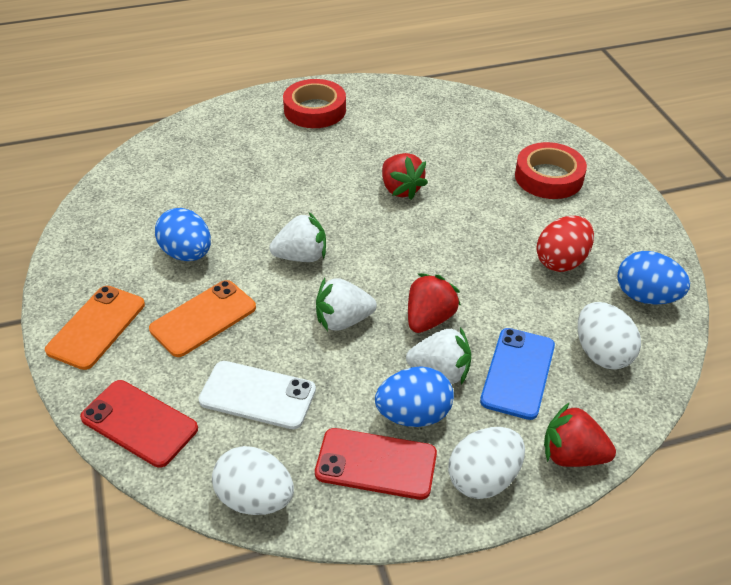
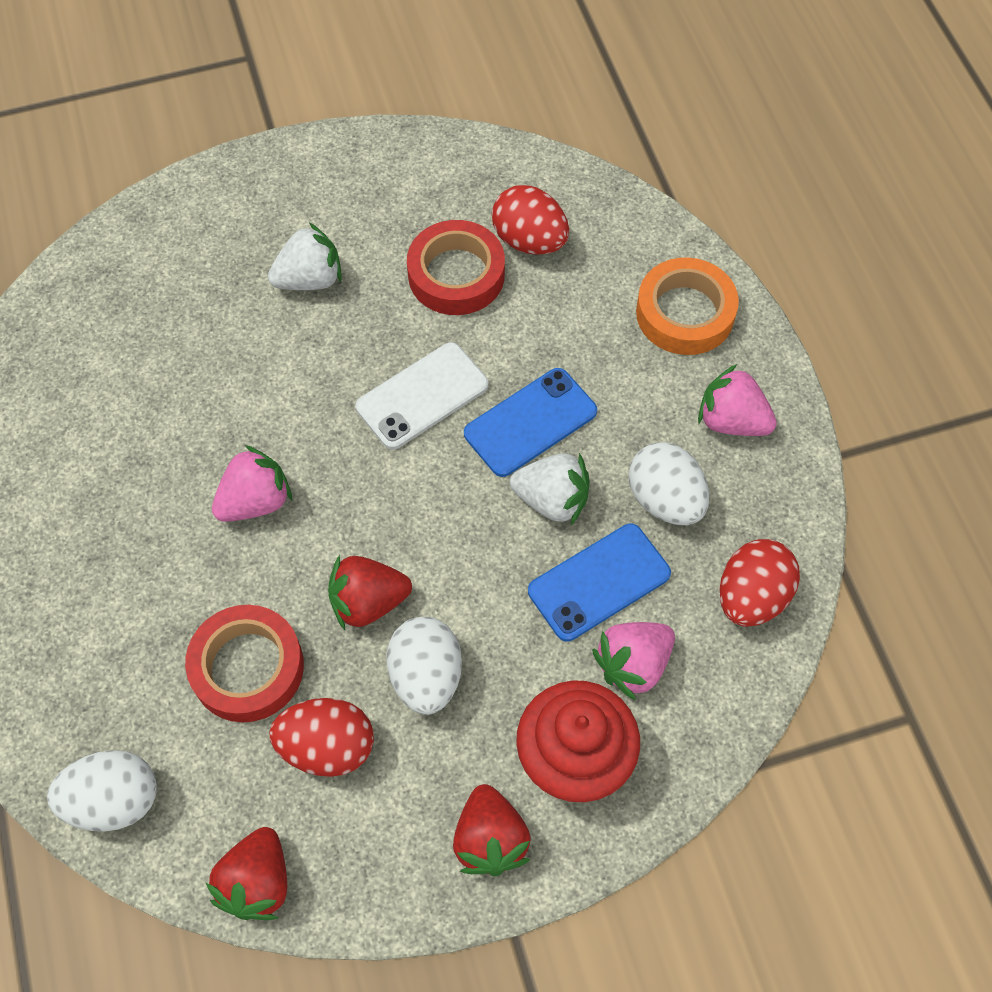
blue egg: [155,208,211,261] [375,366,454,427] [617,251,690,305] = 3 -> none = 0
blue phone: [480,328,555,420] = 1 -> [464,368,597,477] [528,524,671,641] = 2
orange phone: [45,286,145,370] [149,280,256,357] = 2 -> none = 0
orange tape: none = 0 -> [636,258,739,355] = 1
pink strawberry: none = 0 -> [212,445,292,522] [592,622,675,700] [698,364,777,436] = 3
red cupcake: none = 0 -> [516,680,640,802] = 1
red egg: [536,216,594,272] = 1 -> [269,698,374,777] [492,185,569,255] [720,539,800,627] = 3
red phone: [80,380,198,468] [315,428,437,500] = 2 -> none = 0
white strawberry: [269,212,326,262] [316,278,377,331] [406,327,471,385] = 3 -> [268,223,342,290] [510,453,590,525] = 2

